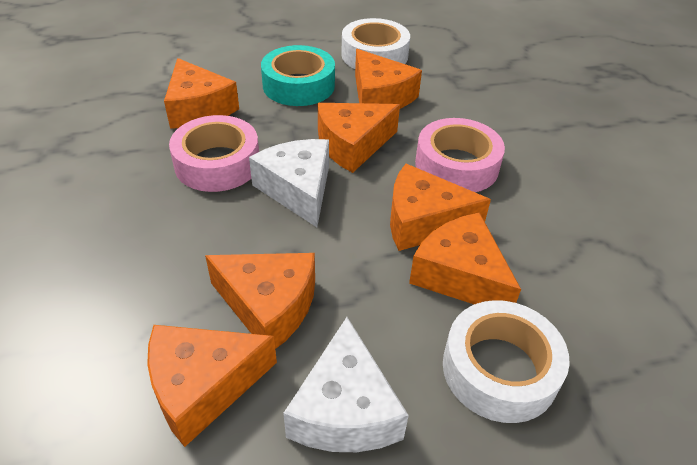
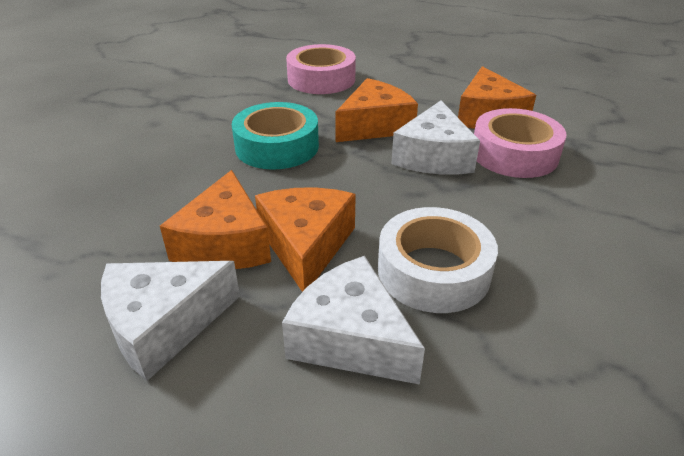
orange cheese: [147,325,277,447] [164,58,239,129] [205,253,315,349] [318,103,400,173] [355,49,422,109] [390,164,491,251] [409,212,521,304] = 7 -> [160,170,271,269] [255,187,356,292] [335,78,418,142] [458,66,536,129] = 4
white cheese: [249,139,329,227] [283,317,409,452] = 2 -> [101,261,240,381] [282,256,425,385] [391,101,480,175] = 3
white tape: [341,18,410,69] [443,300,570,423] = 2 -> [378,207,498,313] = 1

